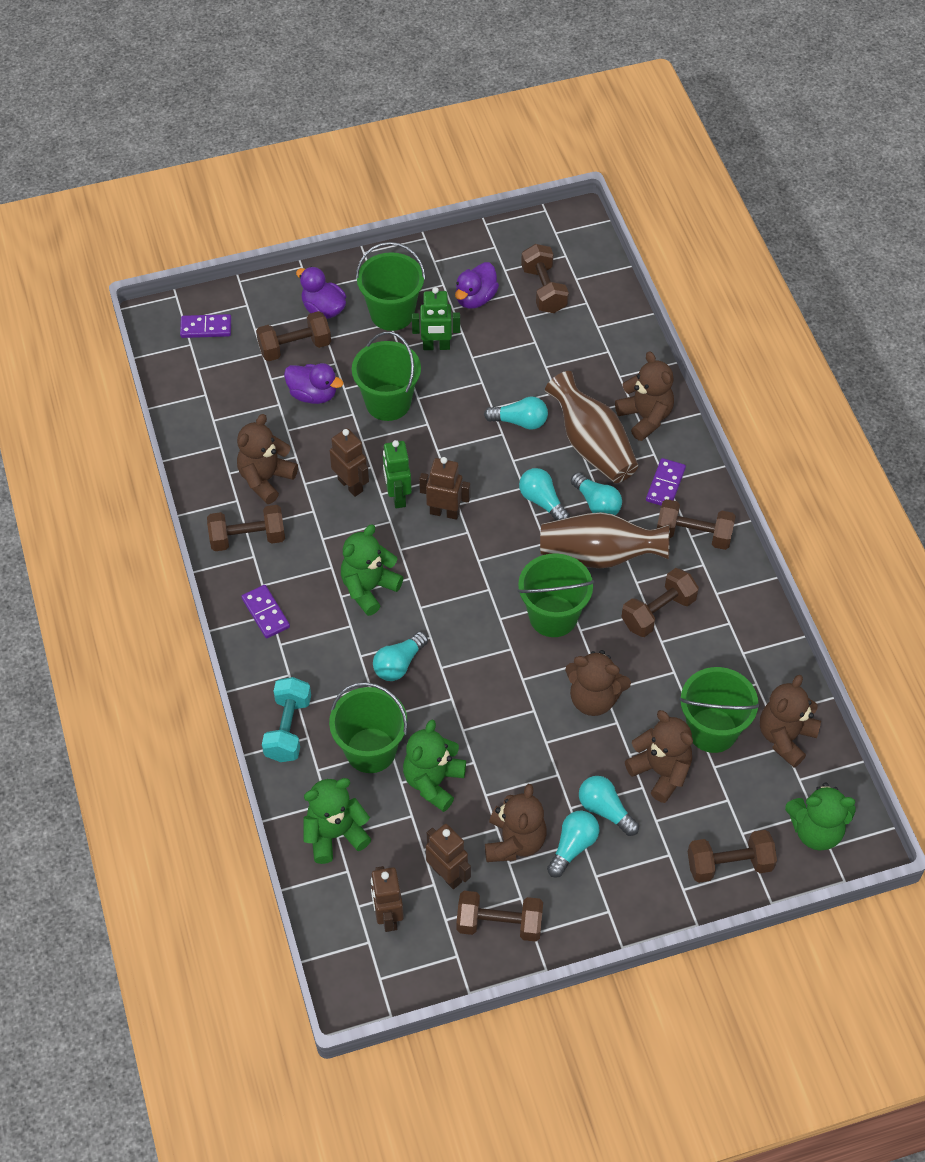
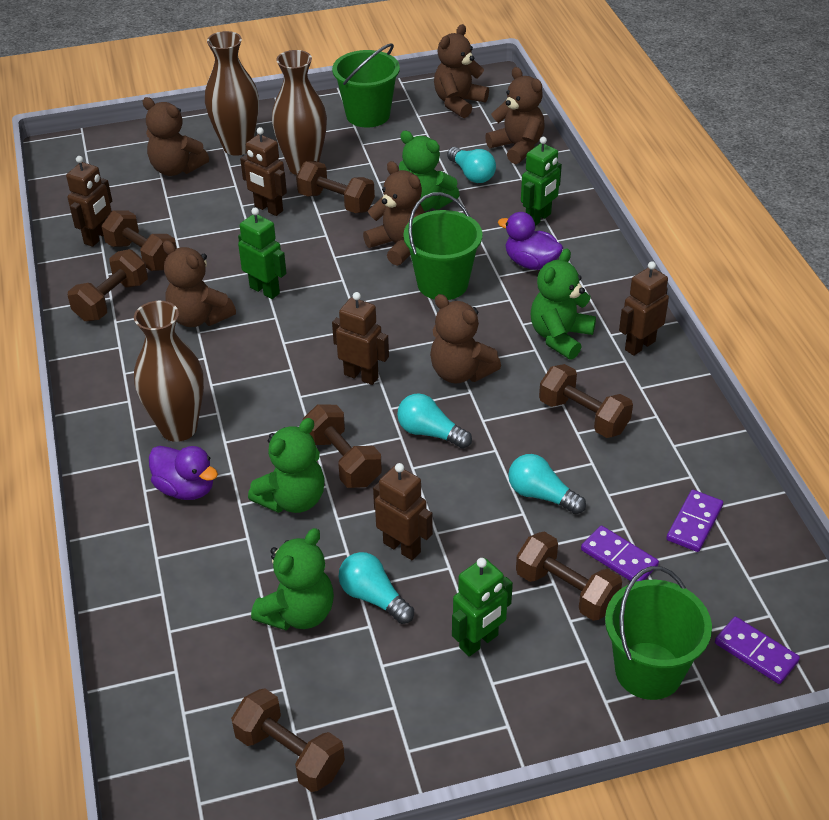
brown robot: [330,428,369,497] [371,866,404,932] [419,457,470,520] [426,824,471,889] = 4 -> [66,156,112,247] [240,127,287,216] [332,292,389,385] [373,463,433,560] [619,261,669,356] = 5
brown vase: [540,512,670,569] [545,371,638,483] = 2 -> [134,301,204,442] [205,31,259,156] [272,50,327,175] = 3
green bucket: [329,682,407,773] [352,332,421,421] [356,242,425,331] [517,553,594,637] [679,667,760,753] = 5 -> [332,43,400,128] [403,192,482,300] [605,566,712,700] = 3
green robot: [383,440,412,508] [412,287,460,350] = 2 -> [238,208,286,299] [452,558,513,657] [521,137,562,226] = 3
purple duck: [284,363,344,404] [296,266,346,319] [455,262,499,309] = 3 -> [149,446,218,500] [498,212,563,270] = 2
turquoise dumbbell: [262,677,311,762] = 1 -> none = 0
turquoise light bulb: [373,632,428,681] [484,397,548,430] [519,468,570,520] [547,811,599,878] [571,472,622,515] [579,776,639,836] = 6 -> [339,552,414,624] [397,393,472,449] [447,147,496,183] [508,454,586,514] = 4

